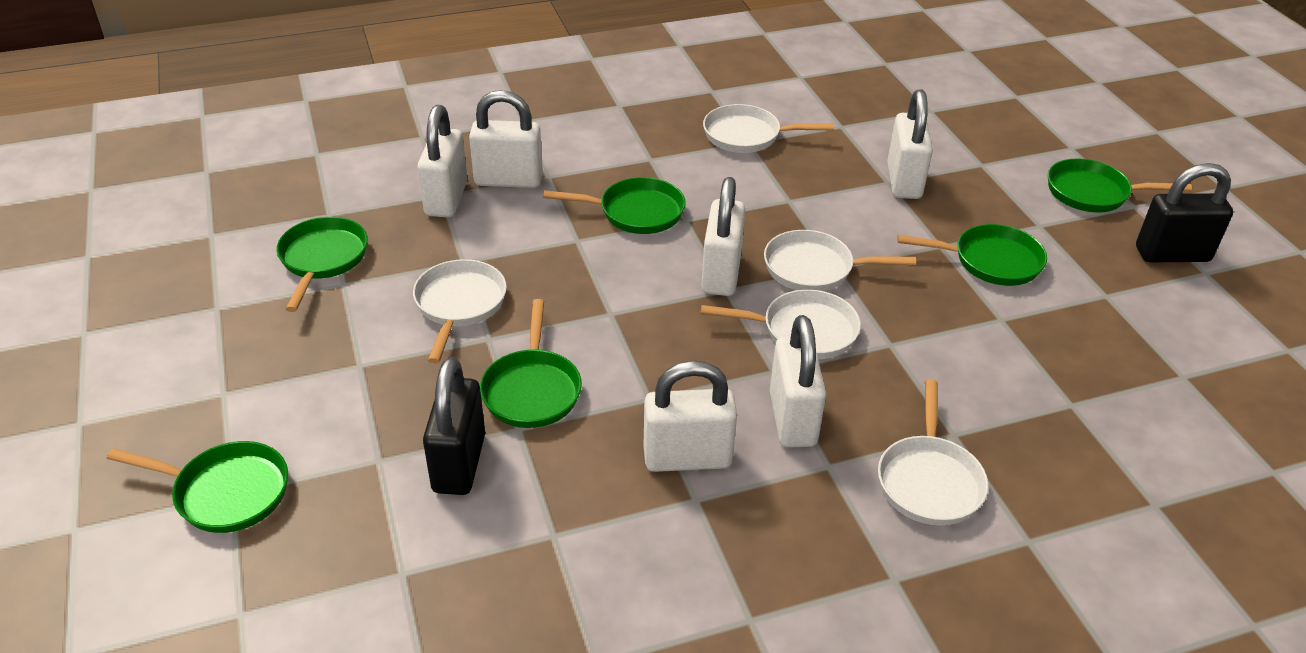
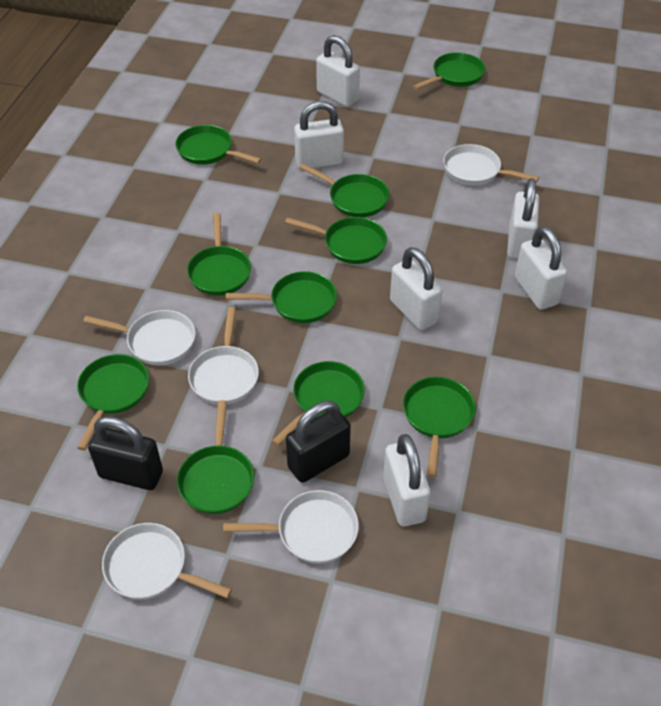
green pan: [107,441,288,533] [276,217,368,312] [480,299,582,428] [543,177,686,234] [897,224,1047,286] [1048,158,1192,213] = 6 -> [77,354,149,451] [175,125,261,165] [177,400,254,514] [187,213,251,296] [226,271,337,323] [272,361,365,446] [285,217,387,264] [299,164,390,217] [403,377,476,478] [413,52,485,90] = 10

